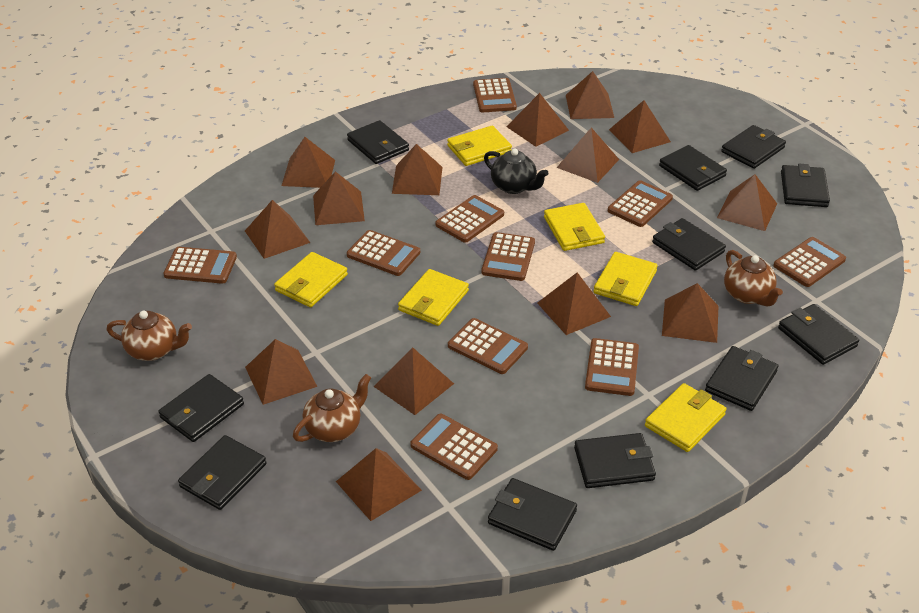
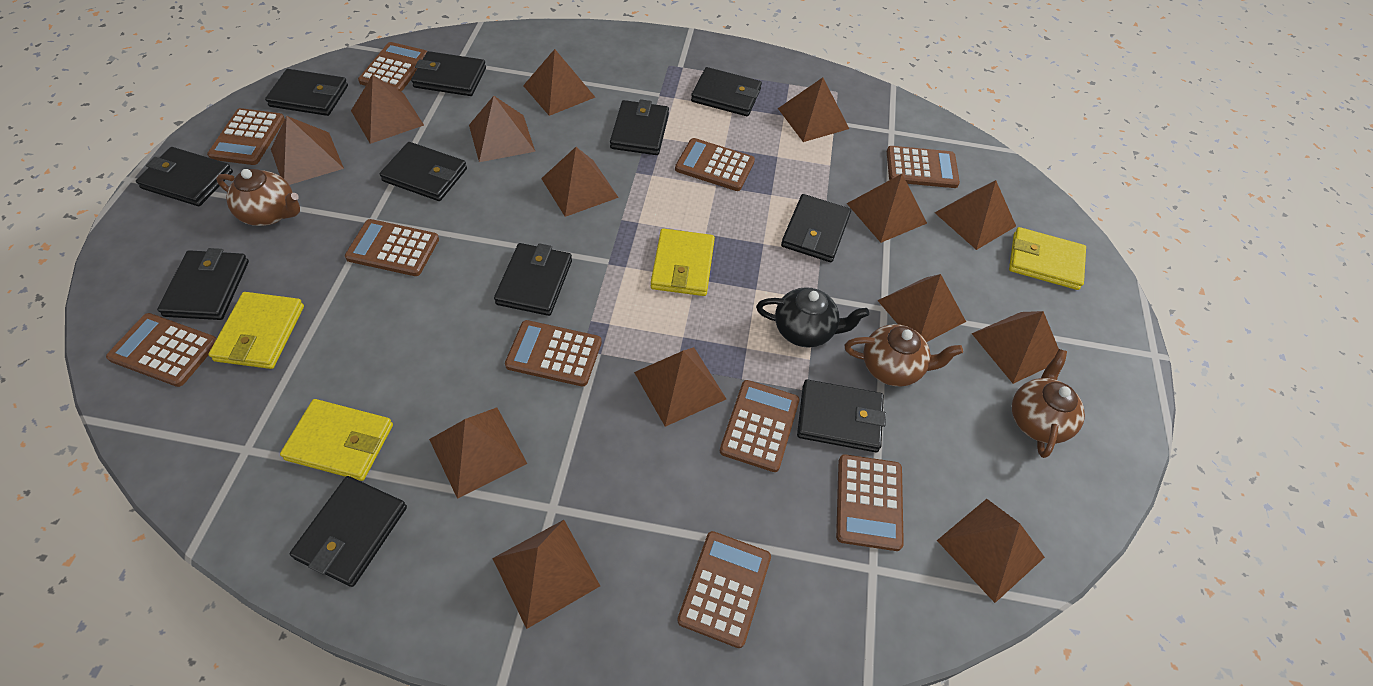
yellow wallet: [274,252,348,307] [398,269,469,326] [447,126,512,166] [544,203,605,251] [594,252,658,306] [645,383,726,452] = 6 -> [209,292,304,369] [280,399,393,481] [651,229,715,296] [1009,227,1086,290] = 4

